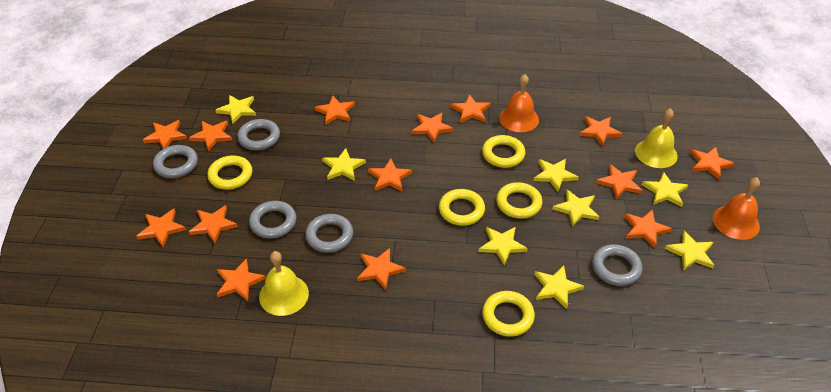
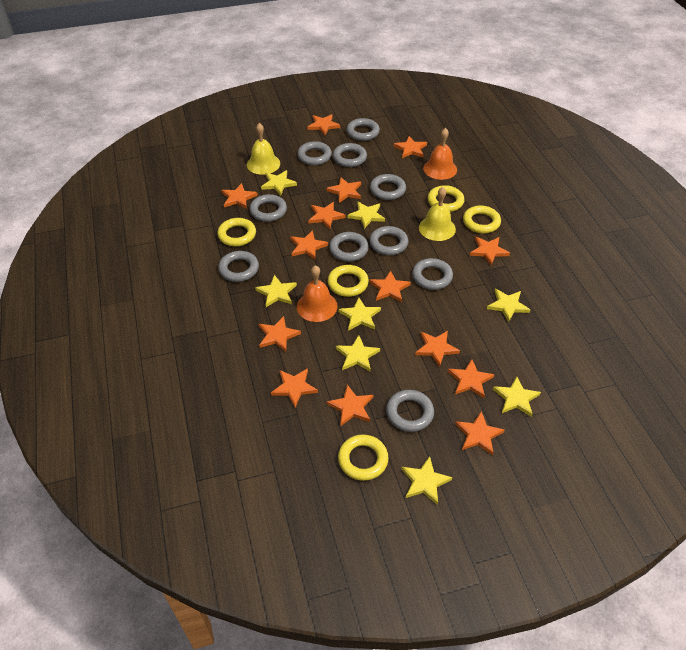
grey ring: [153,145,198,178] [237,119,280,150] [249,201,297,238] [305,214,353,253] [592,244,642,286] = 5 -> [218,251,259,282] [250,194,287,222] [297,141,332,165] [329,232,369,261] [333,143,367,167] [347,118,380,141] [370,174,406,200] [370,226,409,255] [386,390,434,432] [412,258,453,290] = 10

